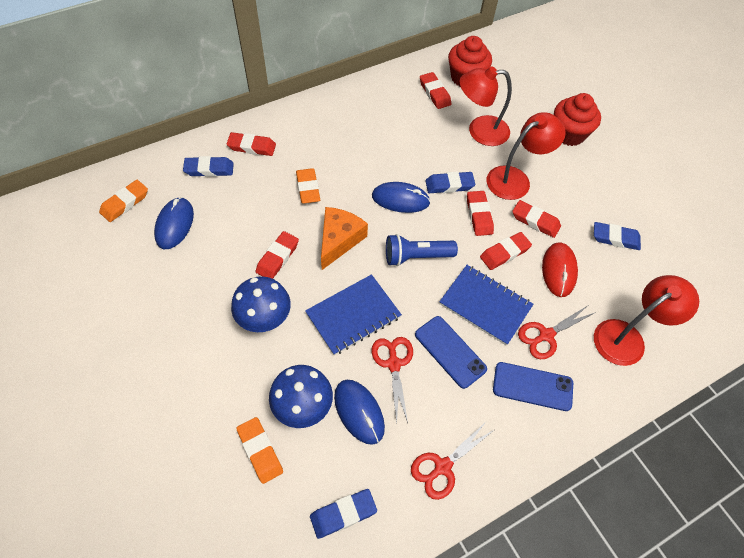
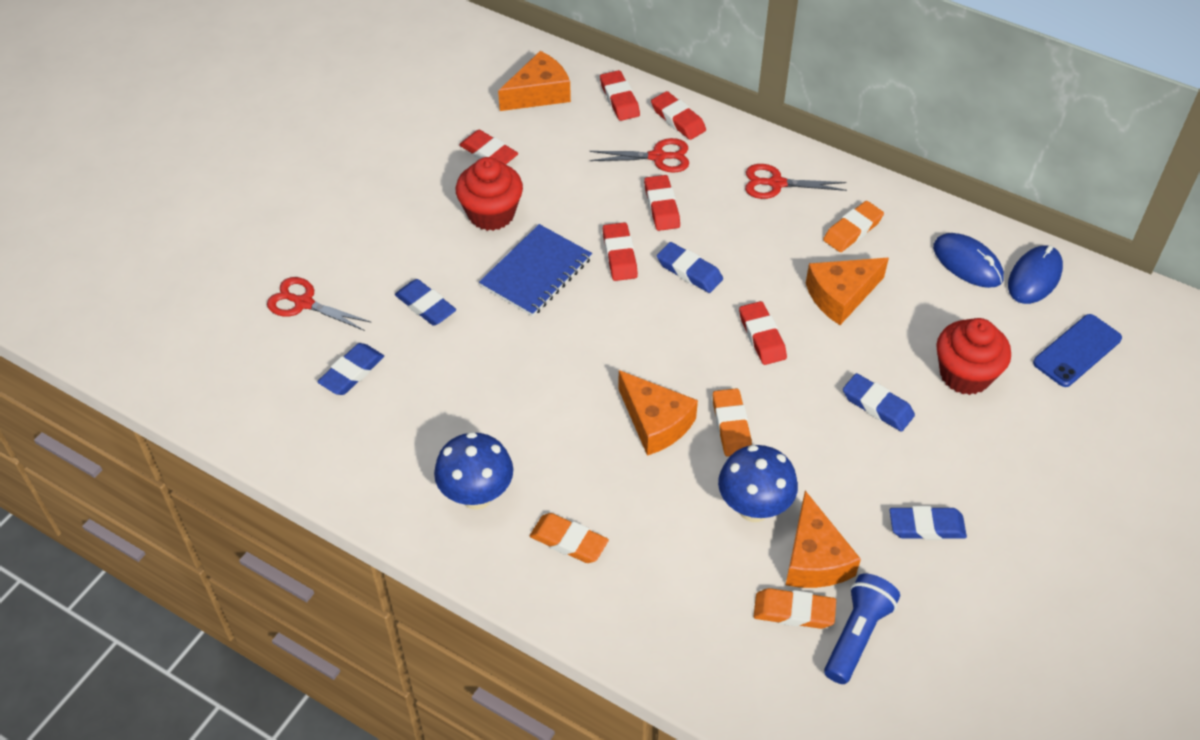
blue eraser: [183,156,234,177] [310,489,377,539] [426,172,475,193] [594,222,641,250] = 4 -> [317,343,384,395] [395,279,456,326] [657,242,723,293] [843,373,915,432] [890,506,967,540] = 5
blue mouse: [154,197,194,249] [334,380,385,445] [372,182,431,213] = 3 -> [933,233,1004,288] [1008,245,1063,304] = 2
blue notebook: [305,274,402,355] [439,265,534,346] = 2 -> [479,224,592,317] = 1
blue phone: [415,316,487,389] [493,362,573,411] = 2 -> [1033,314,1122,387] = 1
orange cheese: [321,207,368,270] = 1 -> [498,51,571,111] [618,370,698,456] [786,491,861,588] [806,258,889,325] = 4
orange eraser: [99,180,148,222] [236,417,283,484] [296,168,320,204] = 3 -> [530,513,609,563] [713,388,752,457] [754,588,836,629] [823,201,884,252] = 4
red lamp: [460,66,512,146] [487,112,566,200] [594,275,699,366] = 3 -> none = 0
red mouse: [542,242,578,297] = 1 -> none = 0

